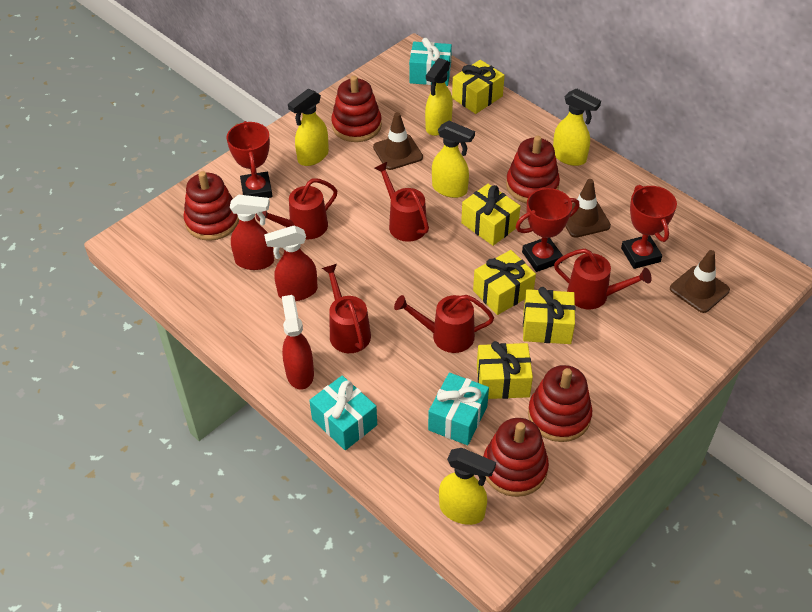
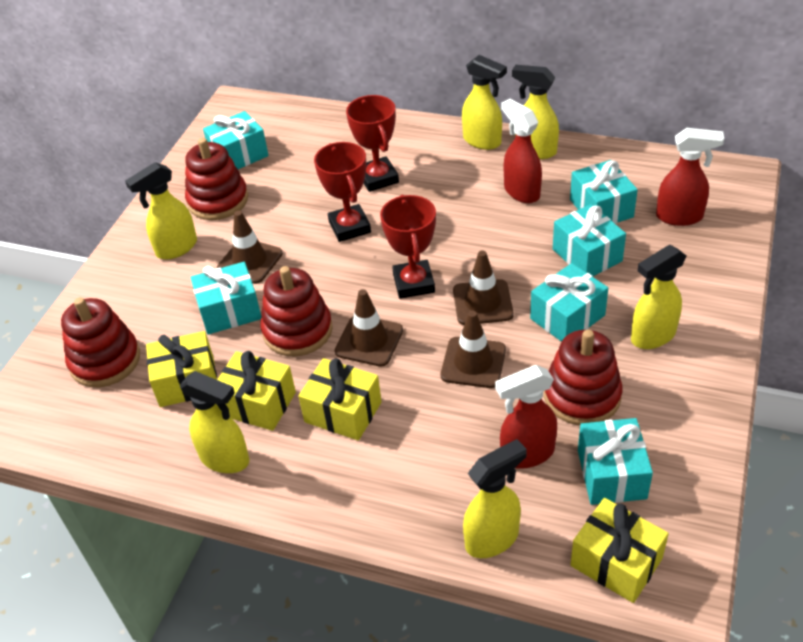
brown traffic cone: [373,112,423,170] [565,179,611,238] [670,250,730,313] = 3 -> [217,211,283,284] [335,289,403,367] [441,311,506,388] [453,250,514,325] = 4
red stacking toy: [183,171,239,241] [331,76,382,142] [483,418,549,497] [506,136,560,203] [528,365,592,442] = 5 -> [61,297,140,387] [185,138,248,220] [261,266,333,357] [544,330,622,425] = 4
red watering can: [256,178,338,239] [322,264,371,353] [375,162,429,242] [394,295,494,353] [554,249,652,309] = 5 -> none = 0
turquoise gift: [309,375,377,450] [409,38,452,86] [428,373,489,445] = 3 -> [190,262,262,335] [203,111,269,169] [530,263,608,342] [553,204,626,276] [570,160,638,224] [578,418,653,505] = 6
yellow gift: [452,60,505,114] [461,184,520,246] [473,250,536,315] [477,341,533,399] [523,287,575,344] = 5 -> [146,331,217,407] [216,351,296,431] [298,358,382,440] [571,498,669,603] = 4
yellow spray bottle: [288,89,329,166] [425,58,453,136] [432,121,475,198] [439,448,496,525] [553,88,601,166] = 5 -> [125,162,197,259] [180,371,249,473] [462,55,507,150] [463,439,527,558] [512,65,559,159] [631,245,686,349] = 6

